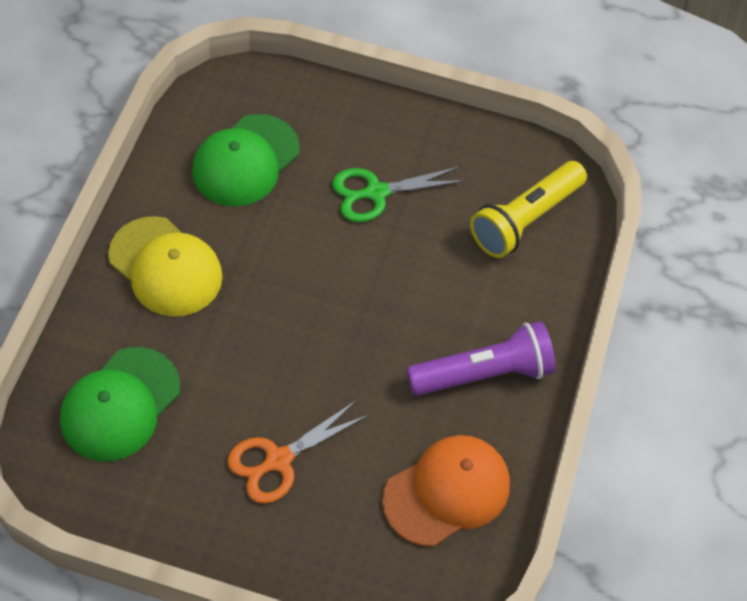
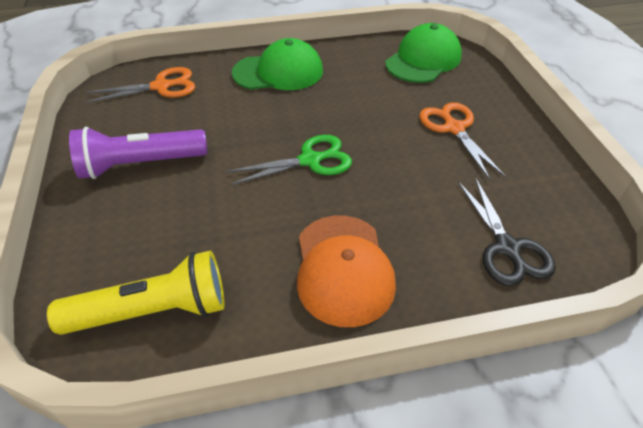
black scissors: none = 0 -> [458,177,556,286] = 1
orange scissors: [227,400,369,504] = 1 -> [86,67,195,103] [419,102,505,180] = 2
yellow cap: [108,216,222,317] = 1 -> none = 0

